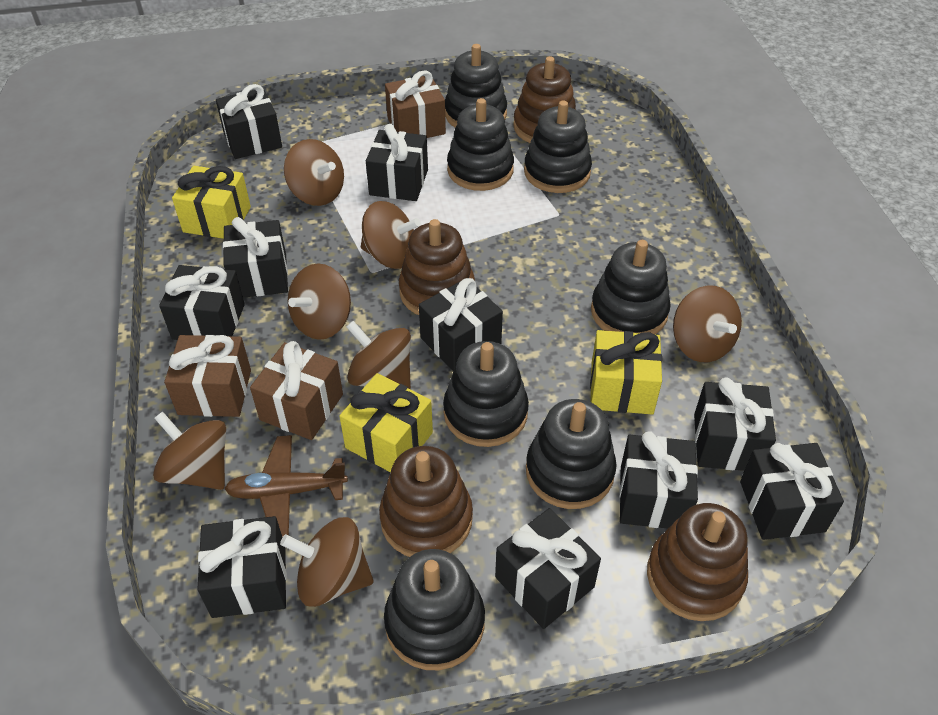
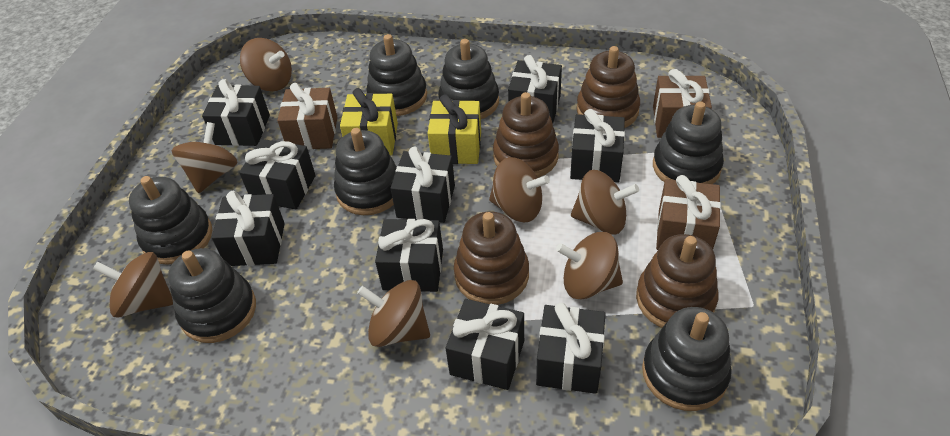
black gift: [159,265,245,340] [197,516,287,618] [216,84,282,159] [223,217,288,298] [366,124,428,201] [419,278,503,371] [495,508,601,629] [619,431,698,529] [694,377,776,471] [740,443,844,540] = 10 -> [202,79,270,146] [211,191,285,266] [239,139,316,209] [375,219,443,292] [390,146,455,223] [445,299,524,390] [508,55,562,123] [536,303,606,394] [570,109,625,183] = 9
brown plane: [224,435,348,537] = 1 -> none = 0
yellow gift: [172,166,251,239] [340,373,433,473] [590,330,662,415] = 3 -> [340,88,398,155] [428,94,481,164] = 2

